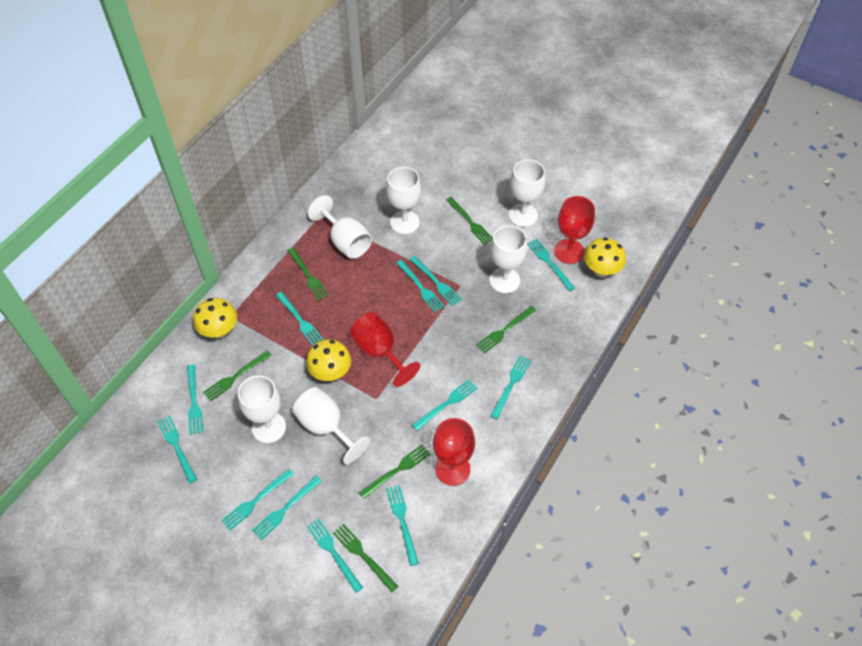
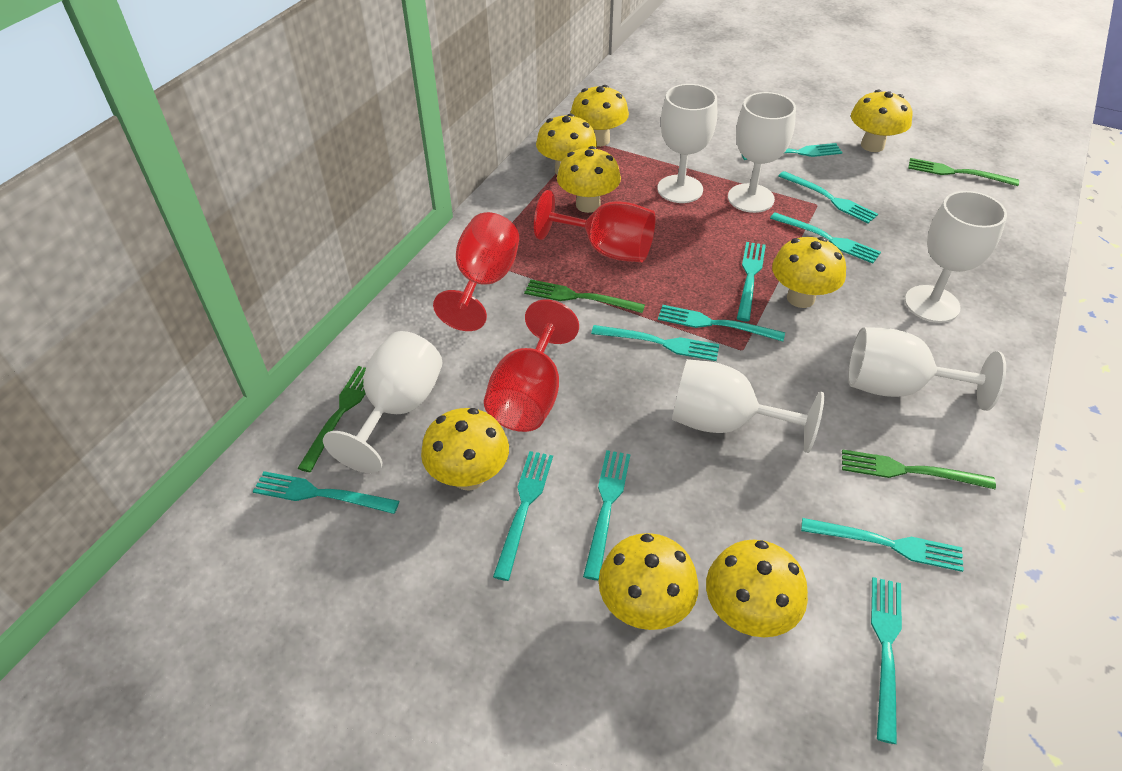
green fork: [203,350,272,401] [287,247,329,301] [333,524,398,592] [359,444,431,499] [446,197,492,245] [476,306,536,354] = 6 -> [298,366,366,472] [524,280,645,313] [842,449,996,489] [908,158,1019,186] = 4
turquoise fork: [157,415,197,484] [187,365,203,435] [221,469,294,530] [252,475,322,540] [276,292,324,345] [307,519,363,593] [386,485,419,566] [396,260,445,313] [409,256,462,306] [412,379,477,431] [490,355,531,419] [527,239,575,291] = 12 -> [252,471,399,514] [493,451,553,581] [583,450,630,580] [591,325,719,361] [658,305,785,341] [737,242,766,321] [742,143,843,160] [770,212,881,263] [778,171,878,223] [801,518,964,572] [871,577,902,744] = 11
yellow mushroom: [193,298,237,338] [306,339,351,381] [584,237,626,277] = 3 -> [421,408,509,491] [536,114,597,175] [557,146,621,213] [571,85,629,147] [599,533,699,630] [706,540,808,637] [772,237,846,308] [851,90,912,152] = 8

